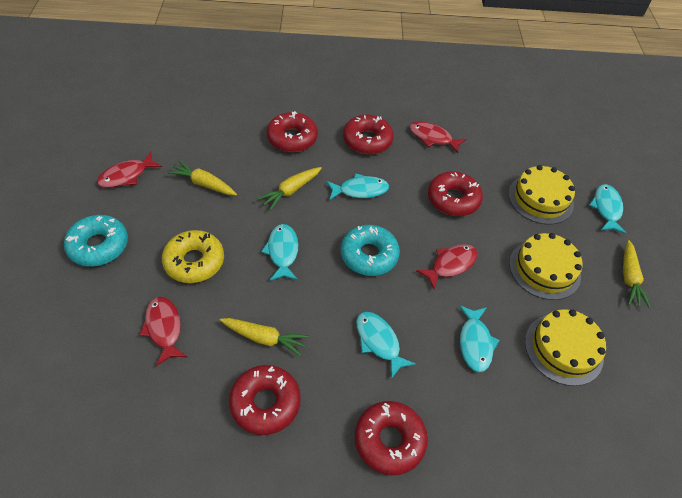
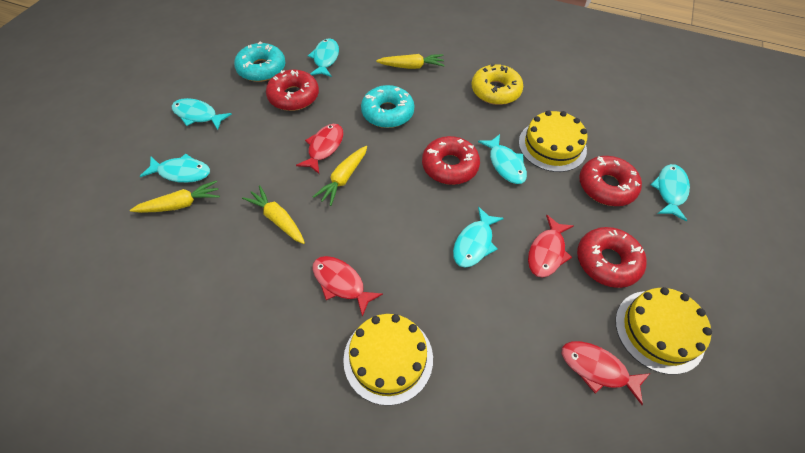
red donut: [229,365,301,435] [267,111,318,152] [343,115,394,154] [355,401,428,475] [428,172,483,216] = 5 -> [266,69,319,111] [422,136,480,185] [577,227,647,288] [579,156,642,206] = 4
turquoise fish: [261,224,298,281] [326,173,389,200] [356,312,416,379] [459,305,499,372] [590,184,626,234] = 5 -> [140,153,210,183] [172,98,232,130] [308,38,339,77] [453,207,504,268] [478,134,527,184] [650,164,690,221] = 6

